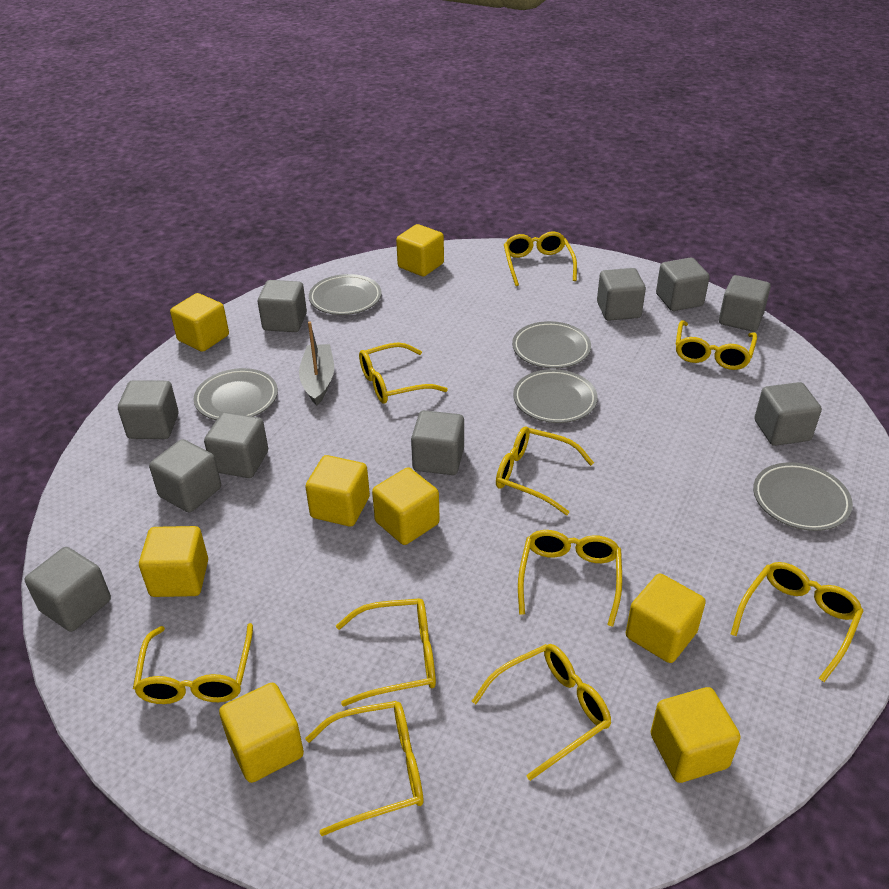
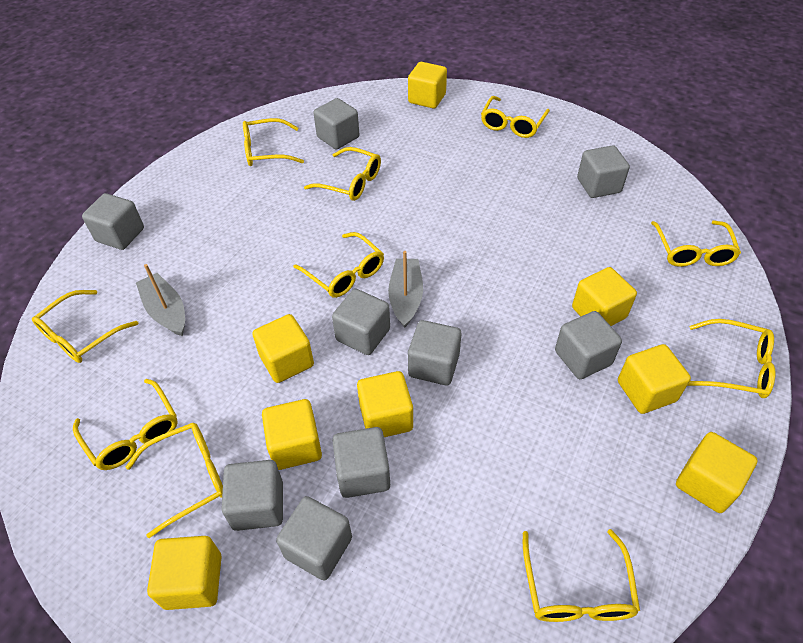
grey boat: [299,321,334,406] = 1 -> [136,264,185,336] [388,251,423,328] = 2
grey cube: [25,547,111,632] [118,380,178,439] [149,439,221,512] [204,412,268,478] [258,280,307,332] [411,410,464,475] [597,268,646,321] [656,258,710,311] [719,275,771,332] [754,382,822,446] = 10 -> [82,193,144,250] [221,460,283,531] [276,496,352,580] [313,98,360,150] [332,289,390,355] [332,427,390,498] [408,320,461,385] [555,311,622,379] [577,145,630,198] = 9
grey plate: [194,368,278,420] [309,274,382,315] [512,321,591,369] [513,369,598,423] [753,462,853,531] = 5 -> none = 0

